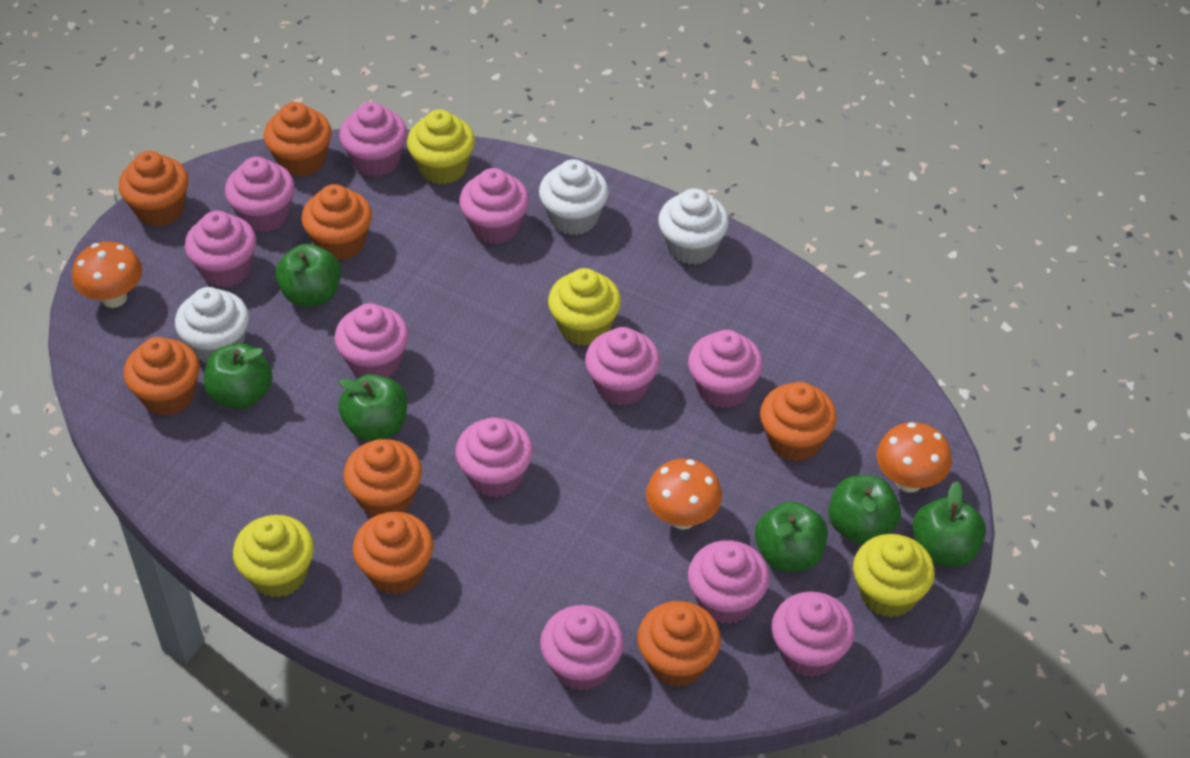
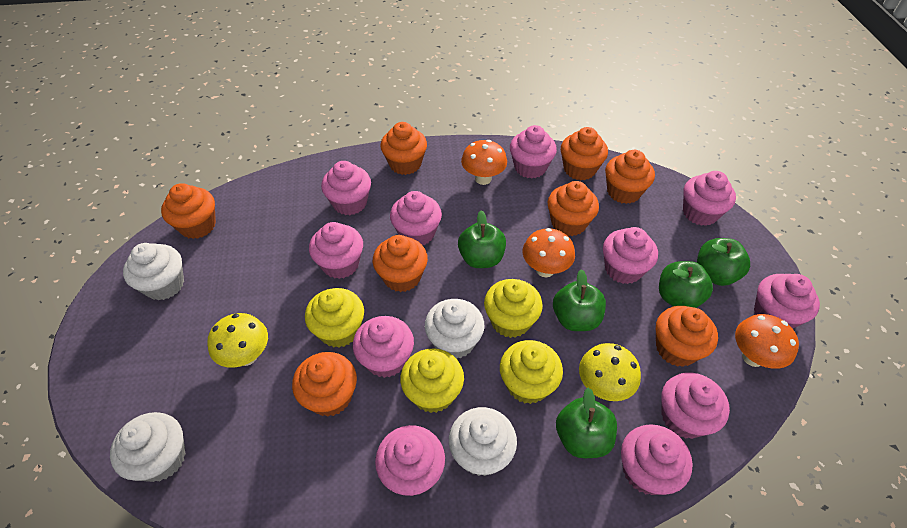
green apple: [204,343,273,409] [275,244,341,307] [338,374,407,441] [755,501,828,571] [828,475,901,544] [913,481,986,567] = 6 -> [458,210,506,268] [553,269,606,331] [556,388,617,458] [659,261,713,308] [697,238,750,286] = 5
white cupcake: [175,287,249,363] [539,159,608,235] [658,188,729,265] = 3 -> [110,412,186,482] [123,243,184,300] [425,299,484,359] [449,407,517,476] = 4
yellow mushroom: none = 0 -> [207,313,268,368] [579,343,641,401] = 2

